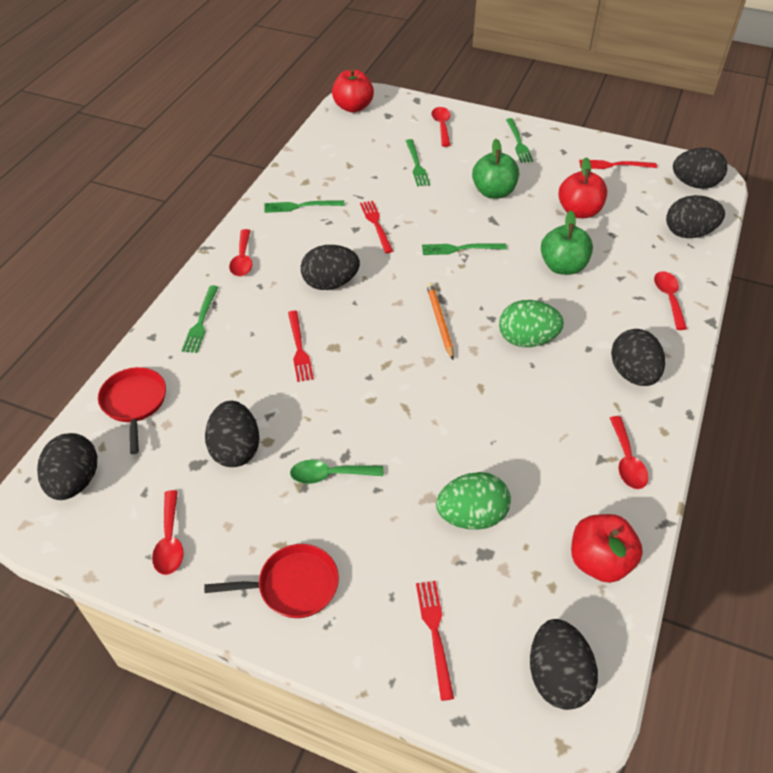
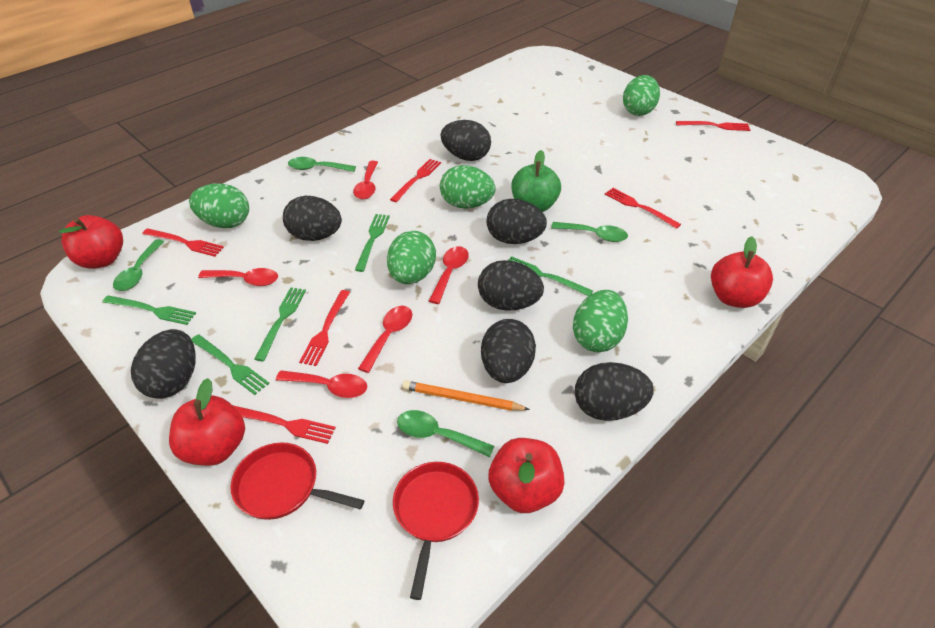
green apple: [472,139,519,199] [541,210,593,275] = 2 -> [512,150,561,212] = 1
green egg: [436,472,511,530] [499,300,564,347] = 2 -> [189,183,249,228] [387,231,436,284] [440,165,495,209] [573,290,628,352] [623,75,660,116] = 5
green spoon: [290,460,383,484] = 1 -> [113,239,164,291] [288,157,356,172] [397,410,494,457] [551,222,628,242] = 4
red apple: [332,69,374,113] [558,157,607,218] [571,514,643,583] = 3 -> [59,215,123,269] [169,378,245,466] [488,438,565,513] [711,237,773,308] = 4
red fork: [288,311,314,382] [360,201,393,253] [416,581,454,701] [579,160,657,169] = 4 -> [142,228,224,257] [233,405,336,444] [299,290,350,366] [390,159,441,202] [605,188,681,229] [676,121,750,131] = 6

